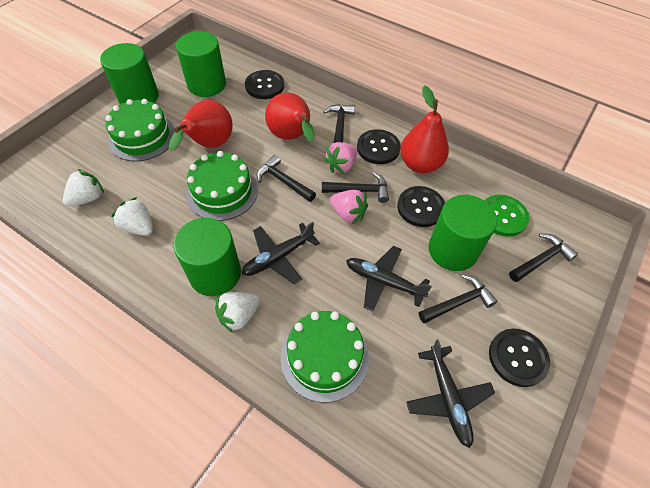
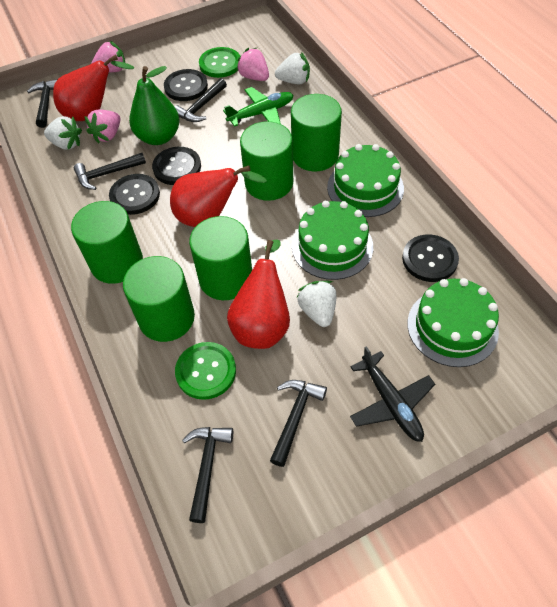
black plane: [242,222,320,284] [346,246,432,311] [406,340,495,448] = 3 -> [350,346,435,442] = 1
green button: [484,195,529,236] = 1 -> [175,342,236,400] [199,47,240,78] = 2
green cylinder: [100,43,159,104] [174,218,241,296] [176,31,226,97] [429,195,497,271] = 4 -> [71,201,143,284] [123,256,195,342] [189,216,252,300] [240,121,293,201] [291,94,342,171] = 5
green pear: none = 0 -> [129,66,180,145] = 1
green plane: none = 0 -> [223,87,294,127] = 1
pink strawberry: [324,142,357,174] [330,190,368,224] = 2 -> [85,109,120,143] [91,41,125,72] [236,48,269,81] = 3

